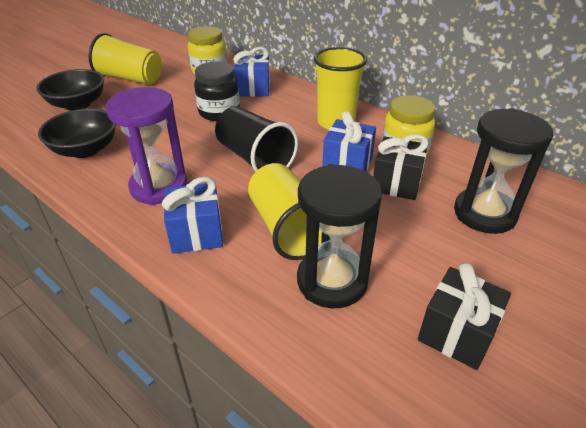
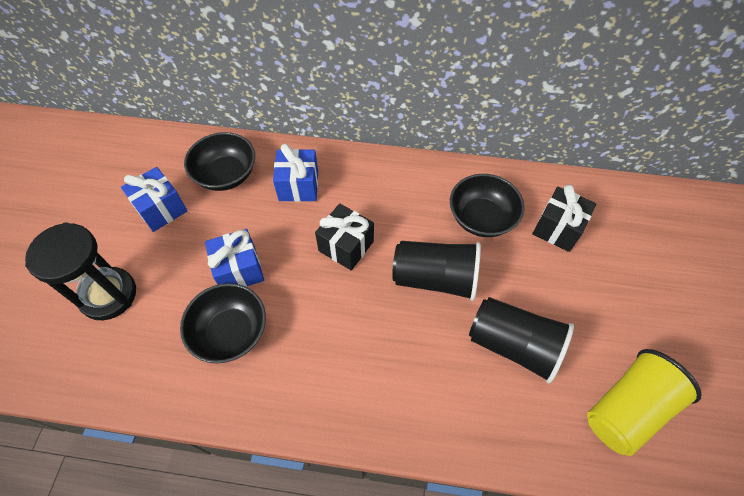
black bowl: [36,69,104,110] [38,108,116,158] = 2 -> [180,283,266,364] [184,132,255,191] [450,174,525,237] = 3
black cup: [215,106,298,172] = 1 -> [392,241,481,301] [469,297,574,384] = 2
black hourglass: [297,164,382,308] [454,108,553,234] = 2 -> [25,222,136,320] = 1
black jar: [194,61,240,121] = 1 -> none = 0
purple hourglass: [106,87,188,205] = 1 -> none = 0
yellow cup: [89,33,162,85] [248,163,322,260] [314,47,367,130] = 3 -> [587,349,702,456] = 1
yellow jar: [188,26,227,75] [382,95,435,156] = 2 -> none = 0

